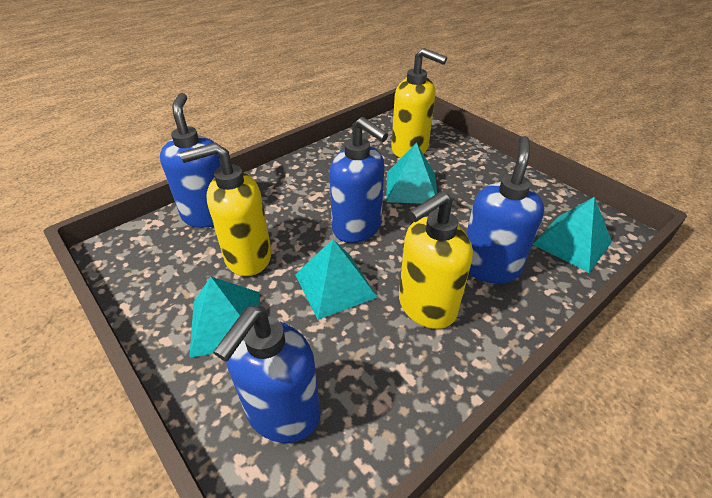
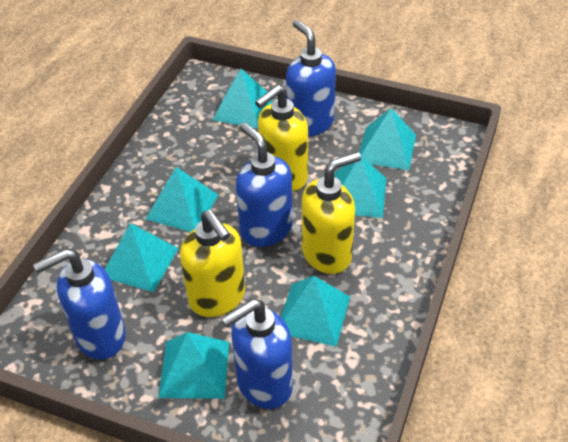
turquoise pyramid: [189,277,260,358] [295,239,378,320] [386,143,437,204] [533,197,612,273] = 4 -> [105,223,179,292] [146,167,218,232] [158,332,229,399] [213,68,274,128] [281,276,350,347] [334,156,387,218] [359,108,416,170] = 7

